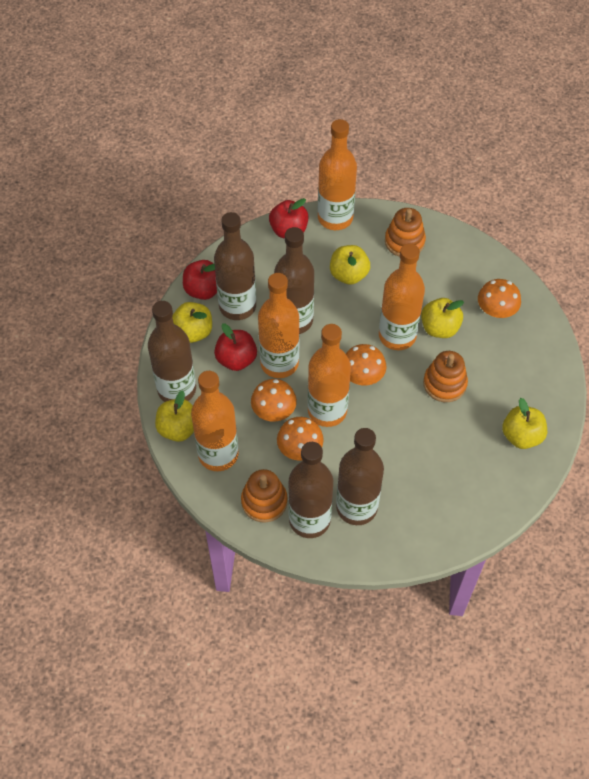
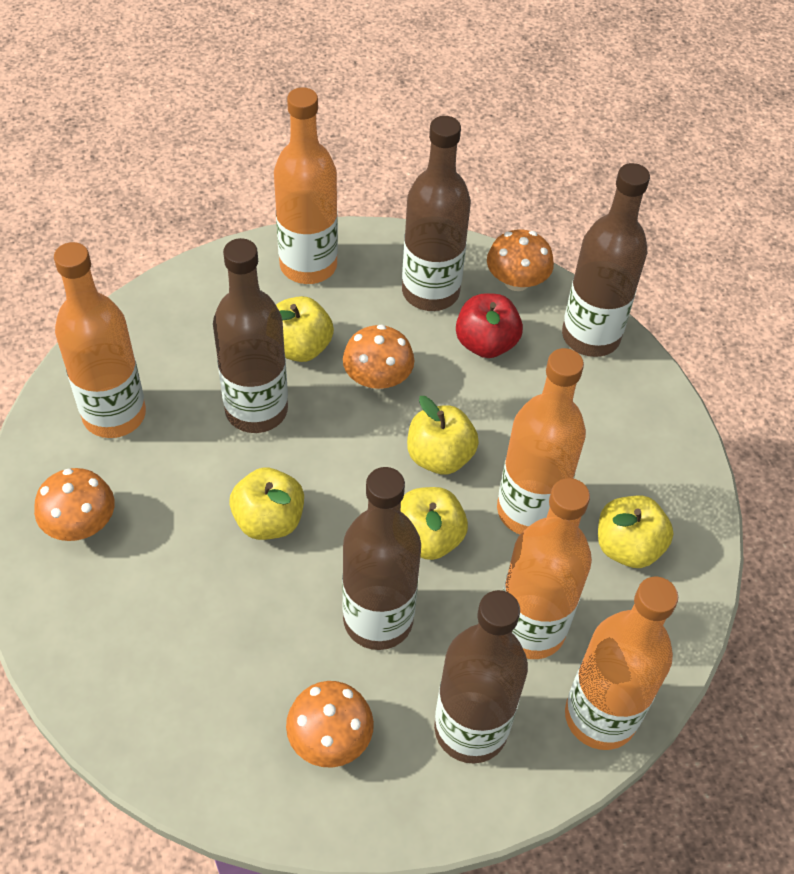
orange stacking toy: [241,469,288,522] [385,208,426,257] [423,351,468,402] = 3 -> none = 0
red apple: [183,260,217,300] [214,323,257,371] [269,198,309,239] = 3 -> [456,293,523,358] = 1

